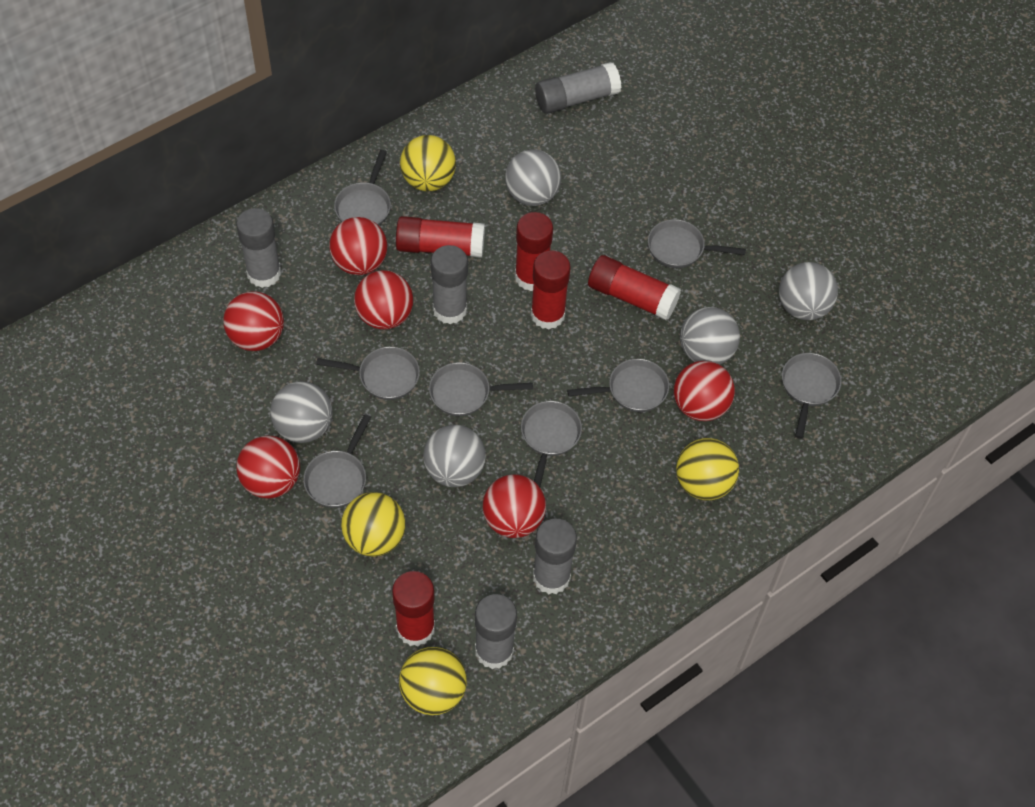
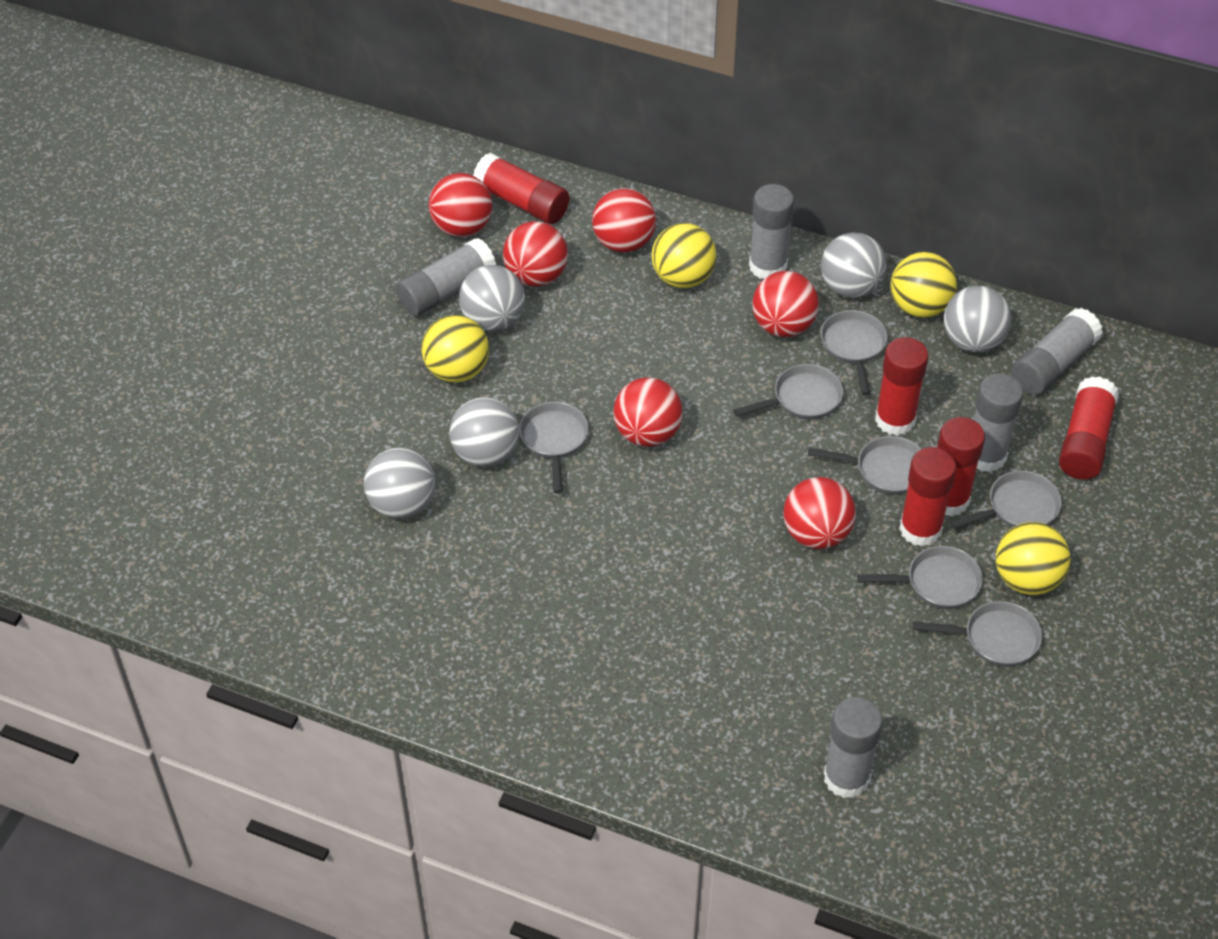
grey pan: [303,414,371,508] [316,346,420,400] [334,150,391,225] [429,362,533,416] [521,401,582,487] [567,359,669,412] [648,219,746,268] [782,353,842,439] = 8 -> [519,402,589,494] [733,364,843,419] [808,436,921,495] [821,310,888,395] [857,546,983,609] [913,601,1042,667] [950,471,1062,529] = 7

